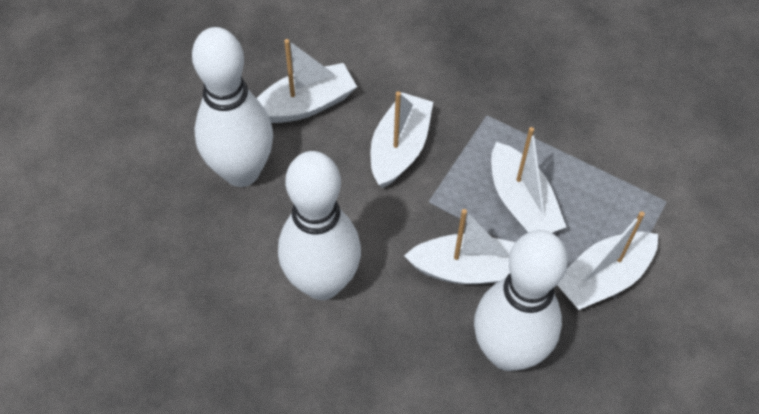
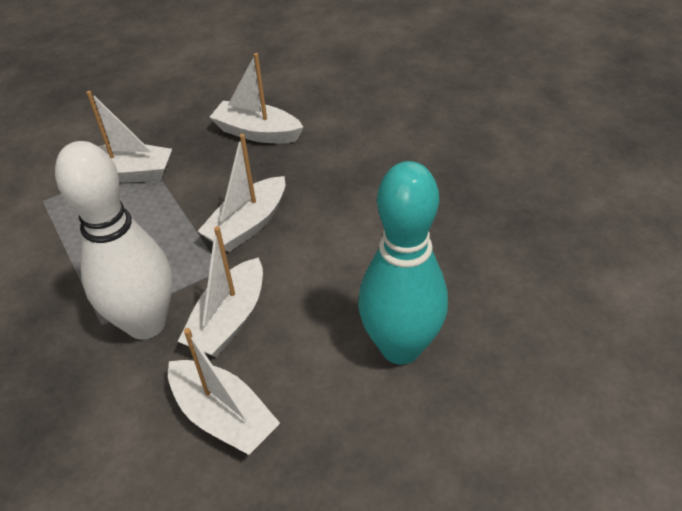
turquoise bowling pin: none = 0 -> [358,161,448,365] = 1
white bowling pin: [192,27,273,187] [278,151,361,300] [474,230,568,371] = 3 -> [55,141,173,340] = 1

